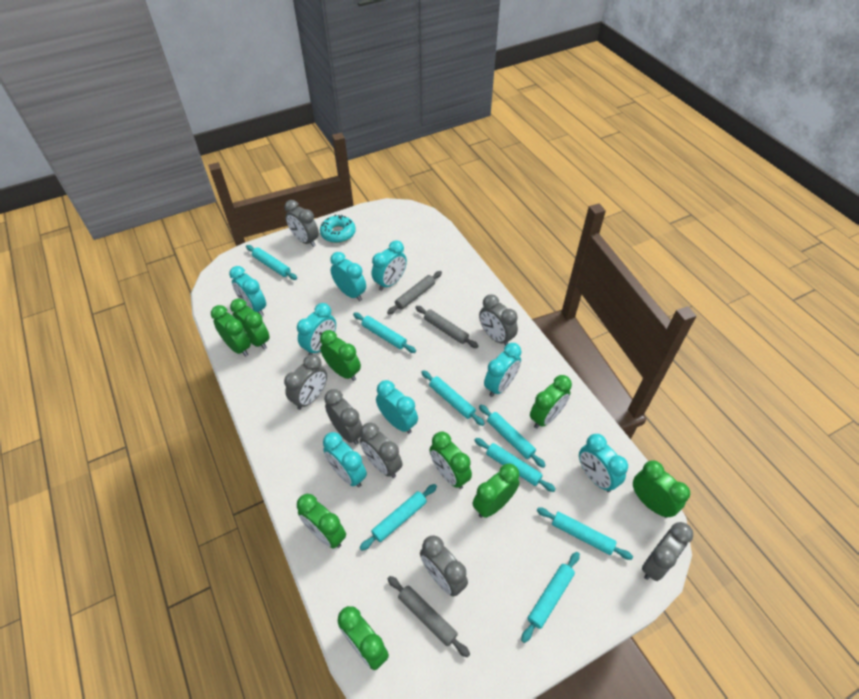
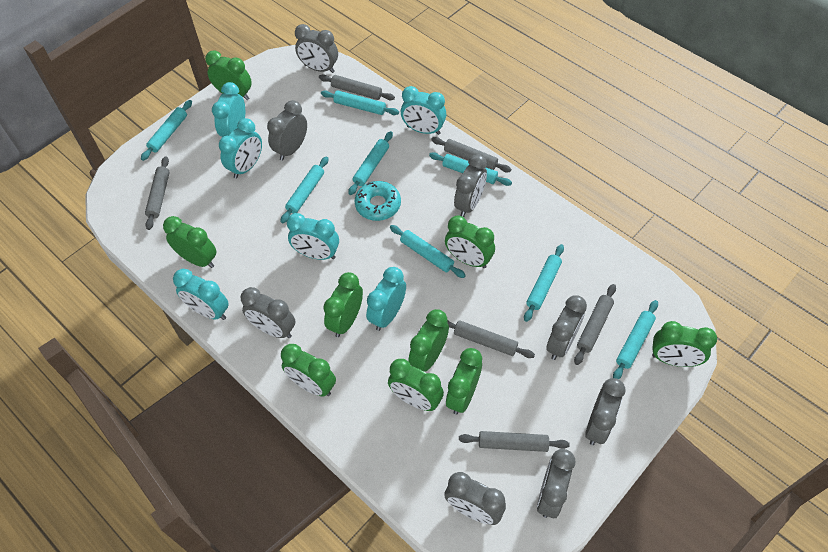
grey clock: [284,354,327,410] [285,200,319,247] [324,389,362,445] [360,422,402,478] [420,536,468,597] [479,294,518,346] [642,522,693,581] = 7 -> [241,287,295,338] [267,100,307,161] [295,24,338,73] [444,472,506,525] [454,154,487,217] [537,449,575,518] [546,295,587,360] [585,378,626,445] = 8
grey rolling pin: [387,271,442,314] [388,576,470,657] [415,306,478,348] = 3 -> [145,156,170,230] [319,74,395,100] [431,137,511,172] [447,320,535,358] [459,431,570,452] [574,284,616,365] = 6
turquoise clock: [229,266,266,316] [297,303,336,355] [323,432,367,487] [330,252,366,301] [372,240,407,291] [376,380,418,434] [484,343,521,397] [579,434,628,492] = 8 -> [173,269,229,320] [212,82,245,137] [219,118,262,179] [287,213,339,260] [366,267,406,331] [401,86,446,135] = 6

